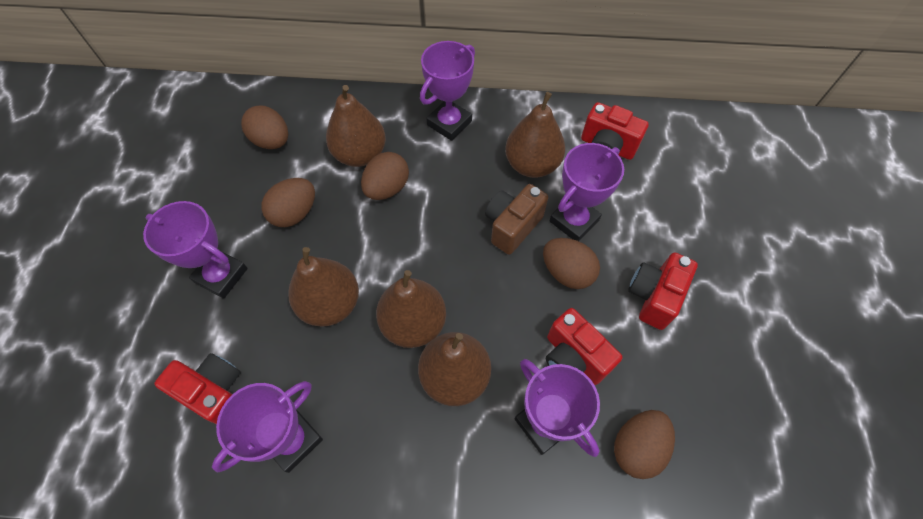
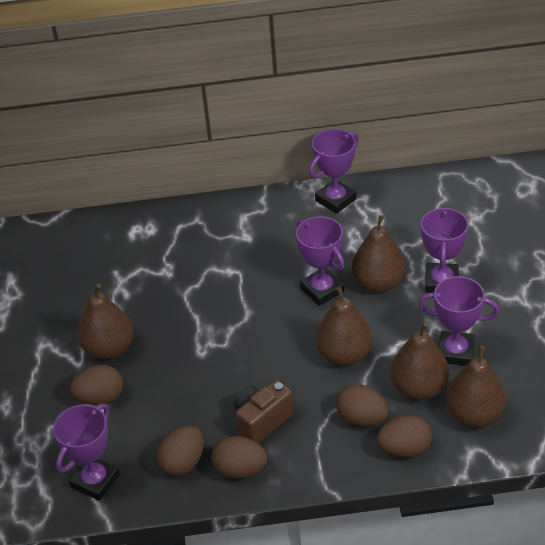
red camera: [154,353,241,424] [546,308,622,385] [581,102,649,160] [628,252,698,330] = 4 -> none = 0

